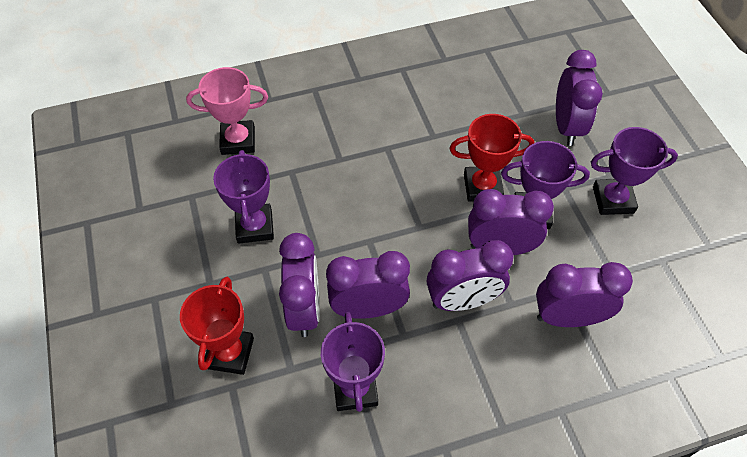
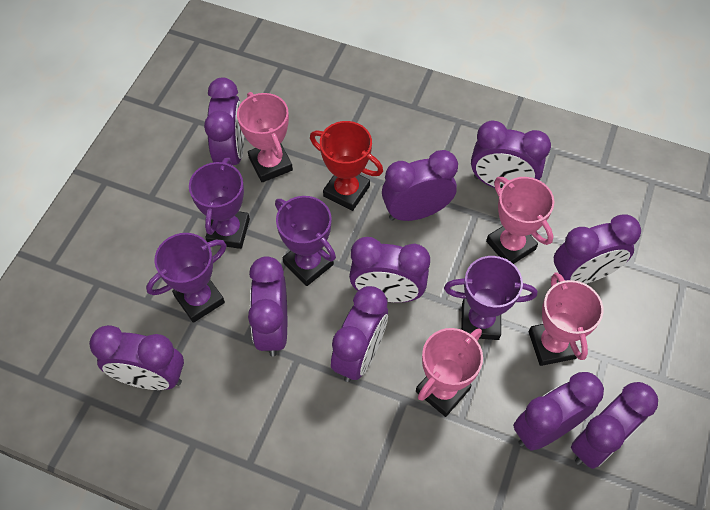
pink trophy: [186,67,268,155] = 1 -> [237,92,293,182] [416,328,483,417] [486,177,554,264] [529,272,603,366] = 4
purple clock: [279,233,319,337] [326,251,410,319] [427,240,514,311] [468,189,554,255] [536,262,633,327] [556,50,603,146] = 6 -> [89,325,184,390] [204,78,244,165] [248,256,287,356] [331,286,388,382] [349,237,430,303] [382,150,458,221] [471,121,551,189] [513,372,604,451] [554,214,641,284] [571,382,658,469] = 10
red trophy: [180,277,254,375] [449,114,534,202] = 2 -> [310,121,383,211] = 1

